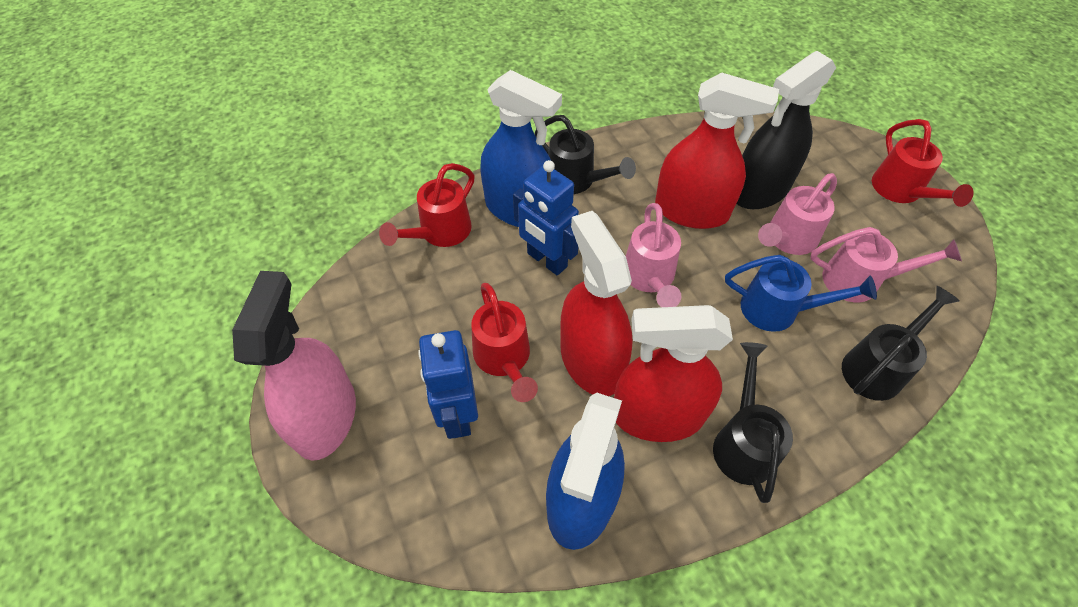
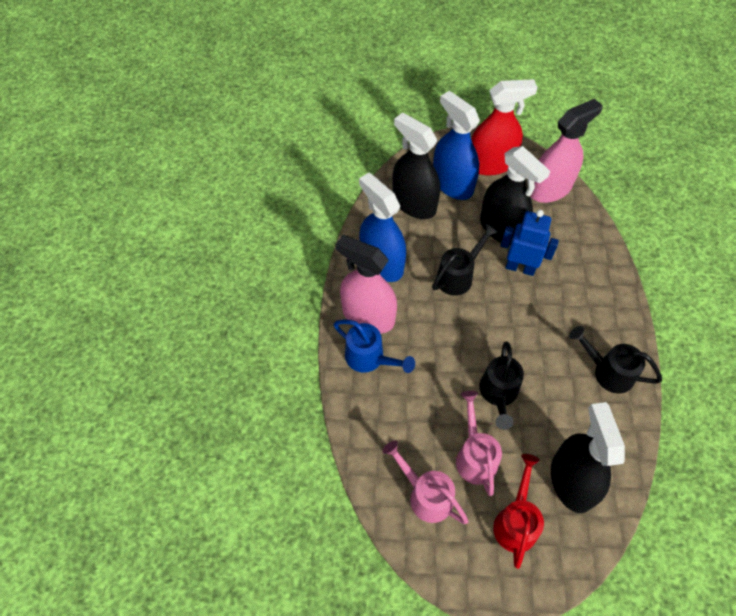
black spray bottle: [736,51,836,209] = 1 -> [392,112,440,219] [480,146,550,246] [551,402,625,513] = 3
blue robot: [418,330,478,439] [513,160,579,276] = 2 -> [501,210,559,276] = 1
pink spray bottle: [232,271,356,461] = 1 -> [336,235,397,333] [530,99,603,203] = 2
pink watering can: [626,203,681,307] [758,173,837,255] [810,227,962,302] = 3 -> [382,440,468,524] [456,391,502,496] = 2
red spray bottle: [560,211,633,396] [614,305,733,442] [655,72,779,229] = 3 -> [471,79,538,175] = 1
red watering can: [379,163,475,247] [471,283,538,402] [872,119,974,207] = 3 -> [493,454,544,569] = 1

